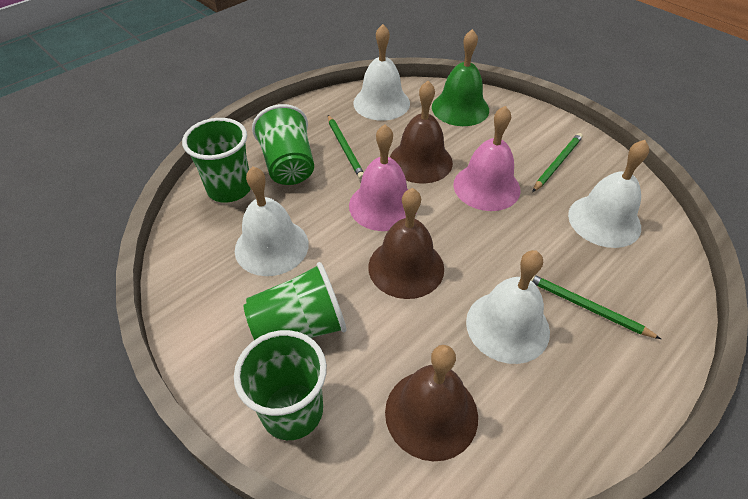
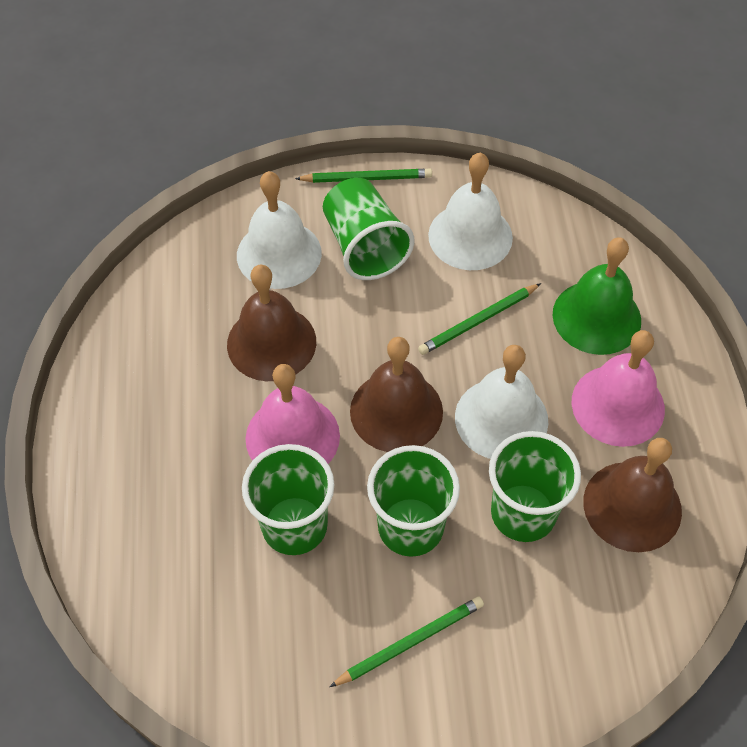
white bell: [235,166,309,276] [353,24,410,121] [466,250,550,364] [568,140,649,248] = 4 -> [237,171,322,289] [428,153,513,270] [455,345,548,459] = 3

